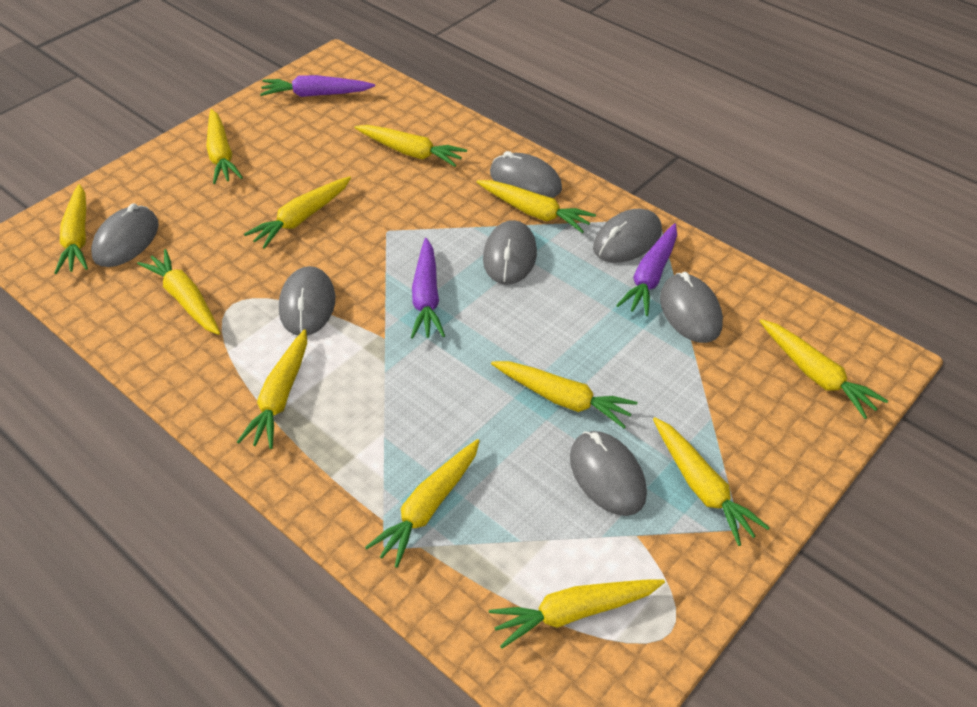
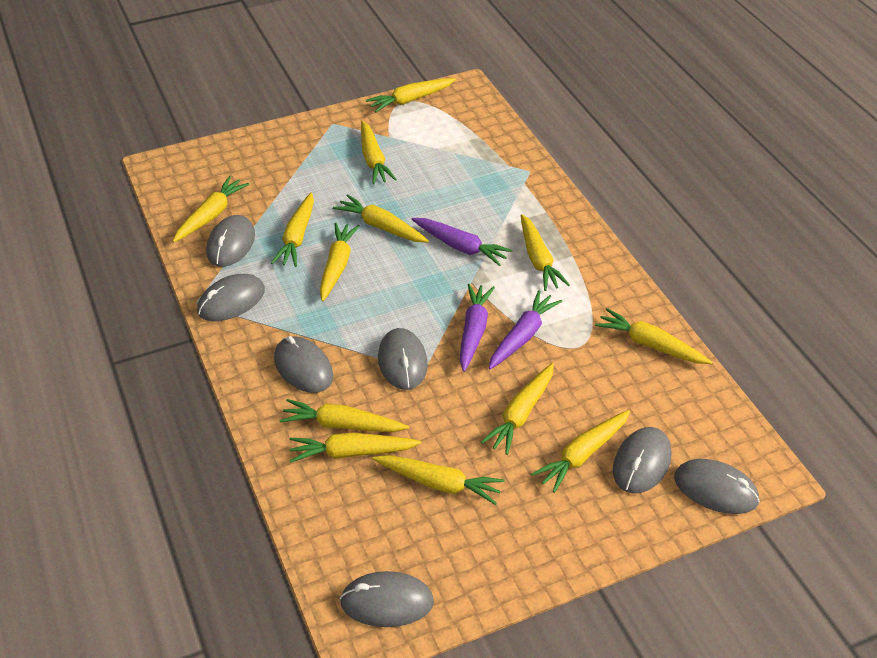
yellow carrot: [54,184,88,274] [137,249,220,335] [206,109,243,184] [237,329,307,449] [244,176,351,249] [355,125,467,167] [365,439,480,568] [477,180,596,233] [489,579,665,648] [491,361,637,429] [653,417,770,546] [760,319,888,419] = 12 -> [173,176,249,242] [271,193,314,267] [279,399,409,432] [289,433,421,463] [320,223,360,302] [333,194,429,243] [361,121,397,184] [366,78,456,112] [372,455,505,505] [481,363,554,455] [521,214,570,291] [531,410,630,493] [595,308,712,364] = 13

